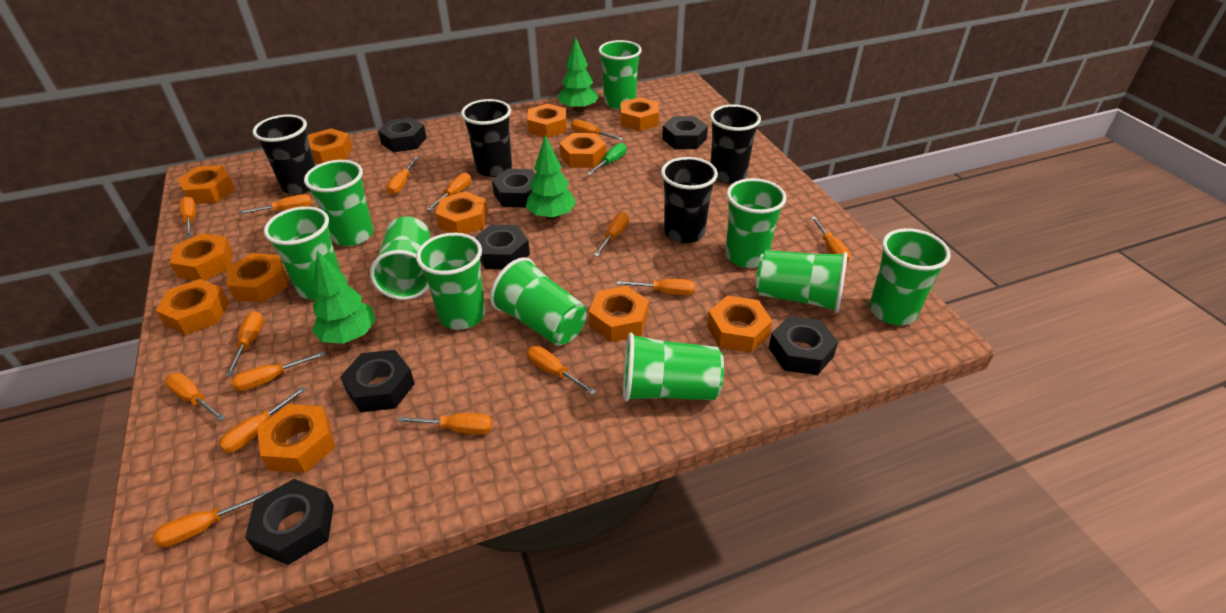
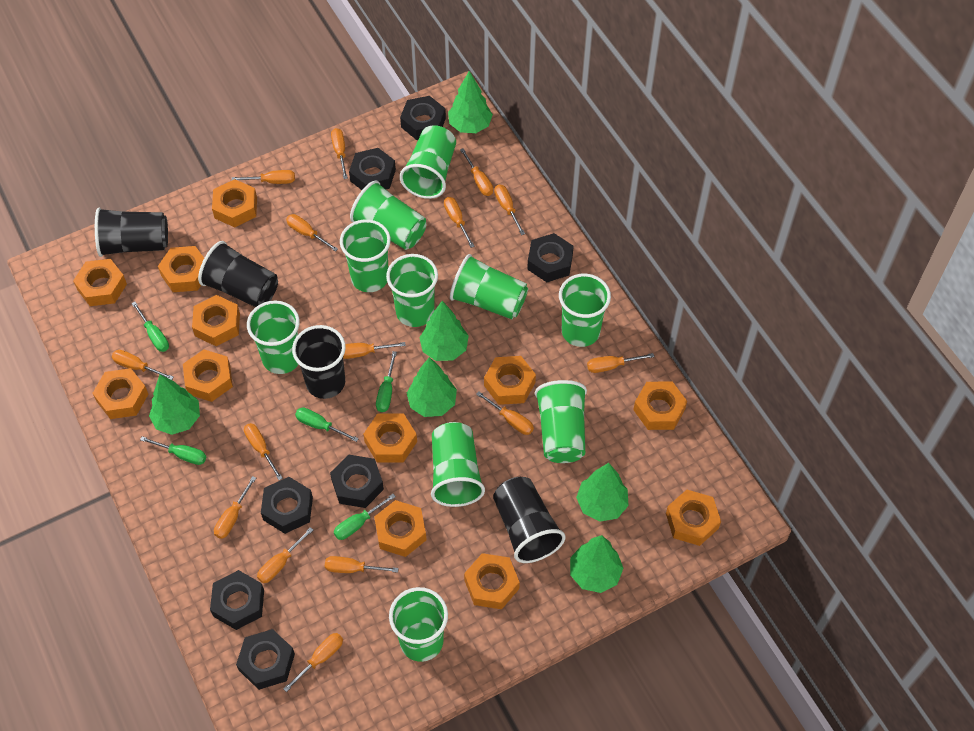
green screwdriver: [587,143,626,175] = 1 -> [131,302,169,352] [140,436,206,465] [295,407,359,442] [334,494,396,540] [376,351,397,412] = 5
green tree: [312,250,376,344] [526,135,576,220] [558,37,599,112] = 3 -> [149,374,200,435] [407,357,457,417] [419,301,469,361] [448,71,493,133] [570,535,624,593] [576,463,629,522] = 6

